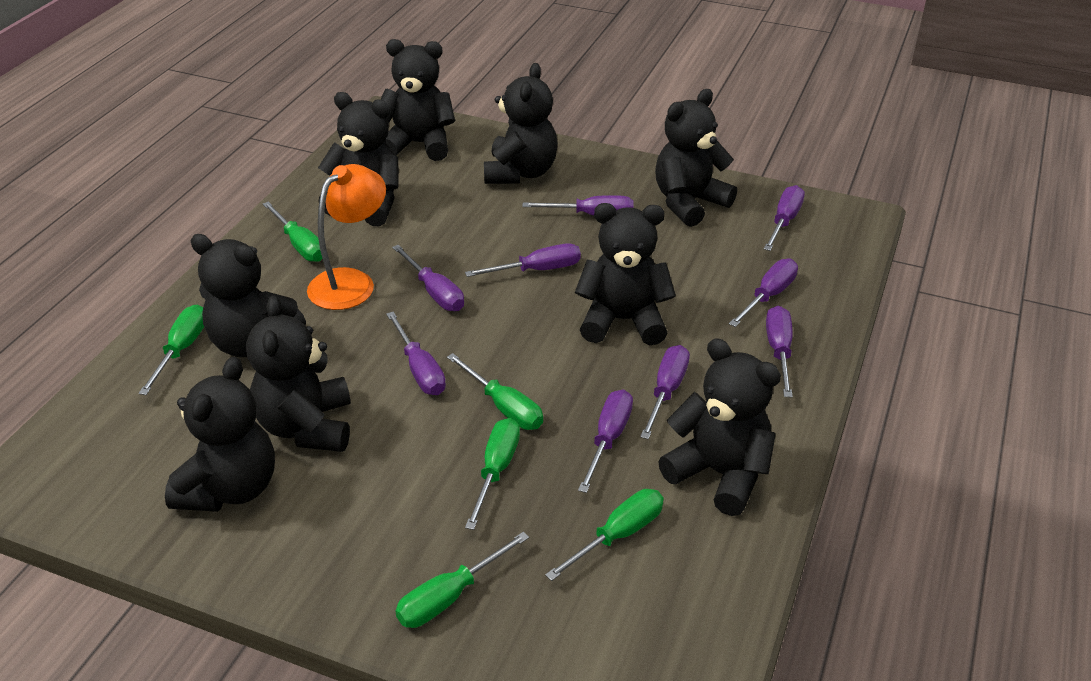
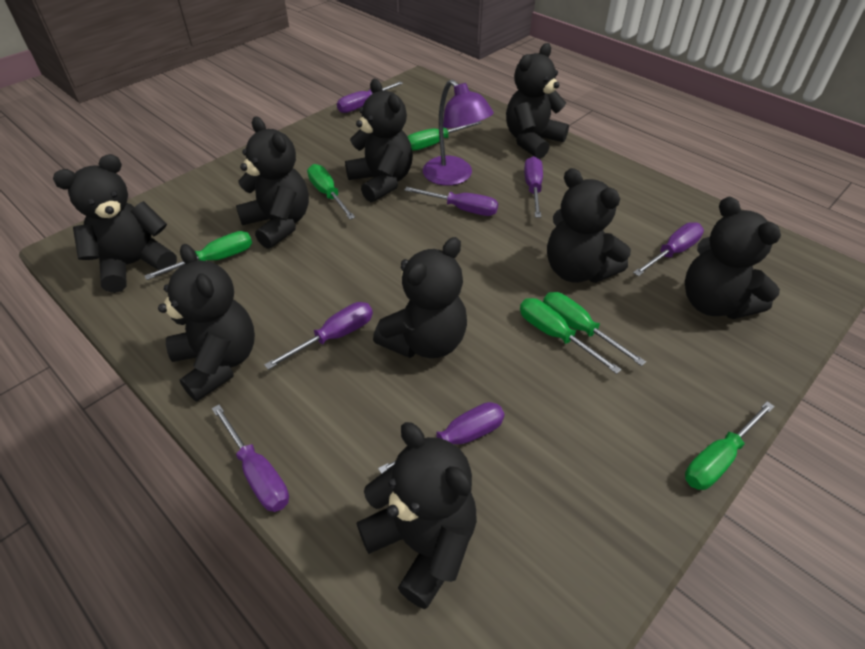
orange lamp: [307,164,386,310] = 1 -> none = 0
purple lamp: none = 0 -> [423,79,494,186] = 1
purple screwdriver: [386,312,446,395] [392,245,464,311] [465,243,581,277] [522,195,634,215] [578,389,633,493] [640,345,690,439] [729,258,798,327] [764,185,805,251] [766,306,793,397] = 9 -> [212,404,289,512] [264,302,373,370] [337,81,403,113] [378,402,504,474] [404,187,498,216] [524,156,543,218] [633,222,704,276] = 7

